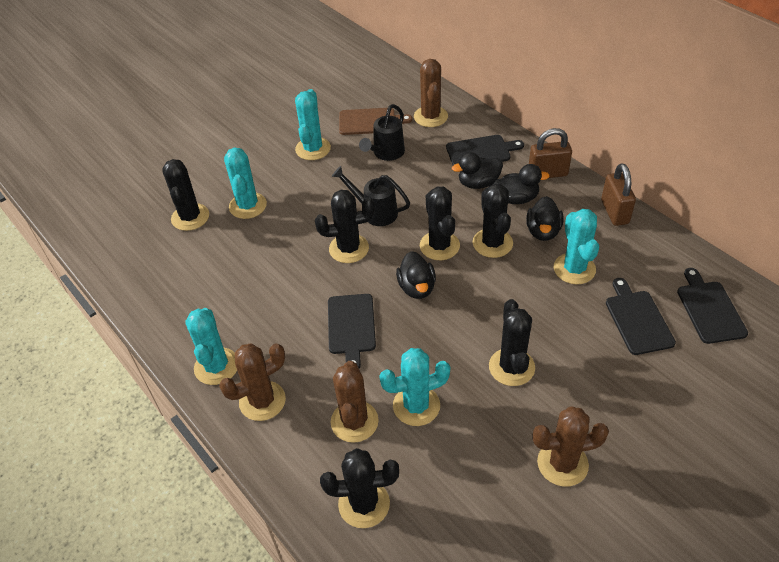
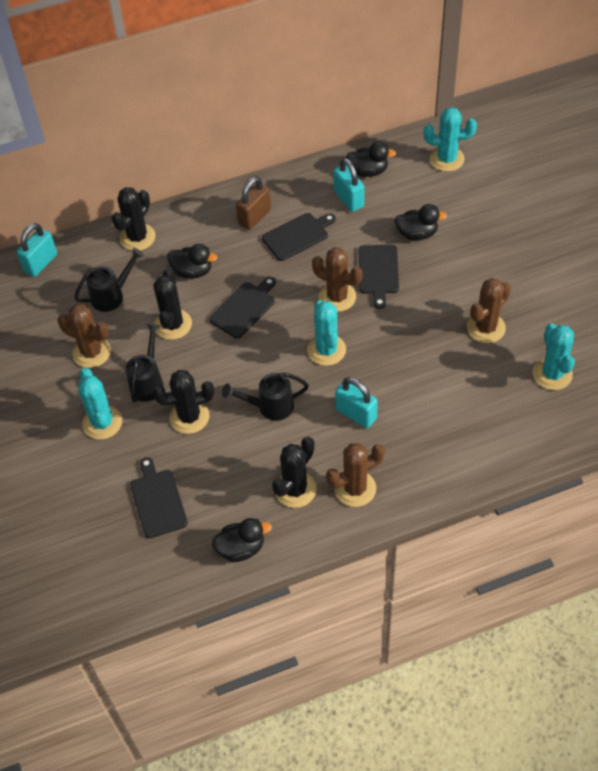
black cactus: [162,159,209,231] [315,190,375,263] [320,448,399,528] [420,186,460,260] [473,183,513,258] [489,299,535,386] = 6 -> [112,187,156,251] [153,268,192,340] [153,370,214,434] [272,437,316,508] = 4
black watering can: [331,166,410,226] [359,104,405,161] = 2 -> [74,248,144,312] [126,324,164,402] [222,372,309,421] = 3
brown cutting board: [339,108,412,135] = 1 -> none = 0
brown padlock: [529,128,572,178] [601,163,636,226] = 2 -> [236,176,271,230] = 1
turquoise cactus: [185,308,237,385] [224,147,267,219] [295,89,331,160] [379,348,450,426] [554,209,599,284] = 5 -> [78,368,122,440] [307,300,346,366] [424,107,477,172] [533,323,575,390] = 4
turquoise padlock: none = 0 -> [17,223,57,277] [333,158,364,212] [335,377,378,428] = 3

